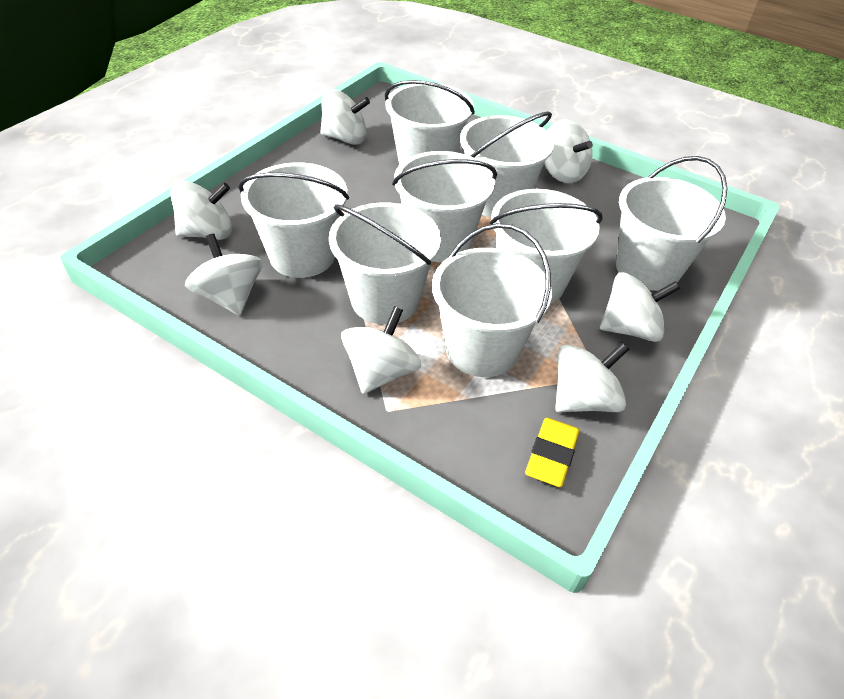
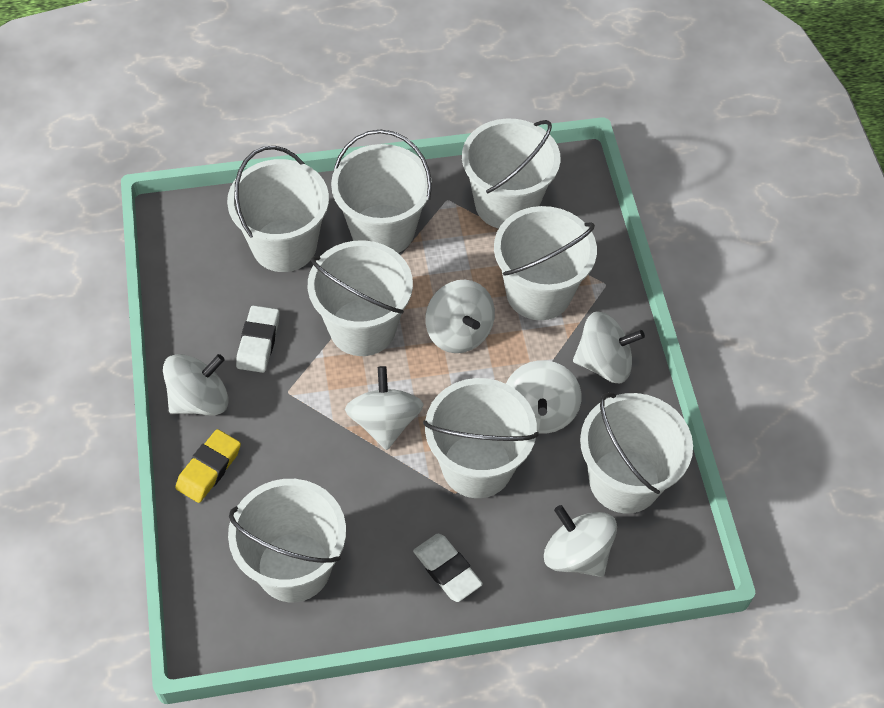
white eraser: none = 0 -> [236,305,280,373] [413,534,483,602] = 2
white spinning top: [170,181,232,240] [185,234,262,316] [320,89,370,145] [341,306,421,394] [544,119,593,183] [555,342,629,412] [600,272,680,342] = 7 -> [163,354,229,415] [345,366,424,450] [426,280,495,353] [506,360,581,434] [544,505,617,577] [573,311,645,383] = 6

